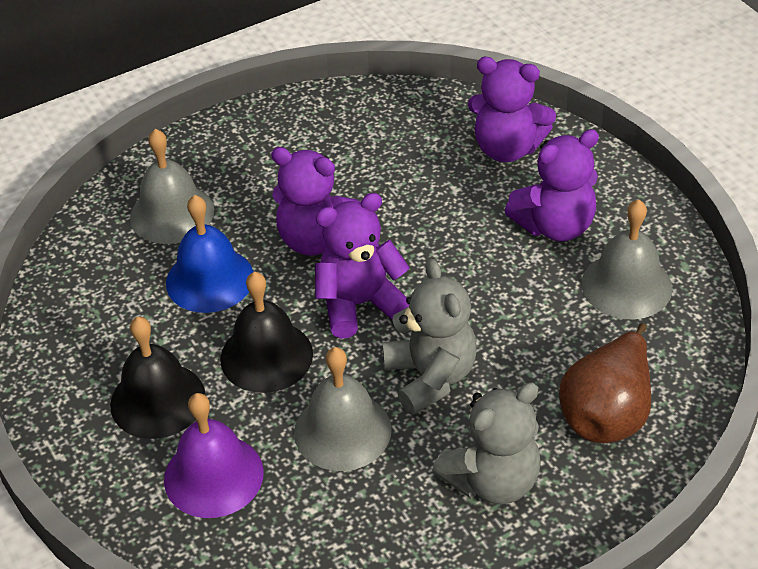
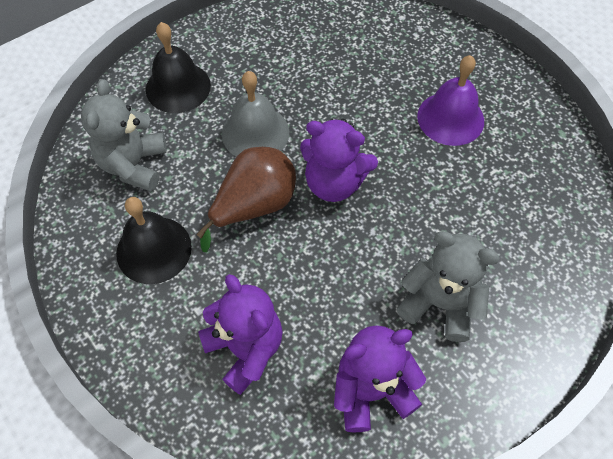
blue bell: [166,195,254,313] = 1 -> none = 0
grey bell: [130,129,214,244] [294,347,391,471] [582,199,672,319] = 3 -> [222,71,289,157] = 1
purple teddy bear: [271,147,360,256] [315,193,410,339] [468,57,556,162] [504,129,599,241] = 4 -> [198,274,283,395] [300,119,378,202] [334,325,426,432] = 3

